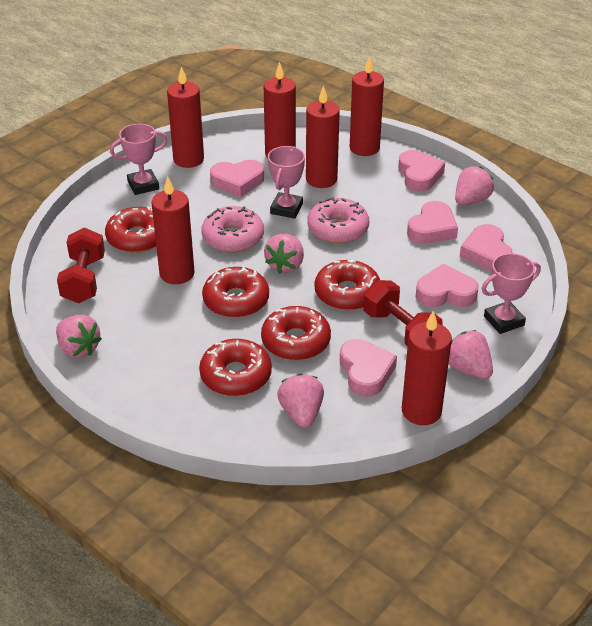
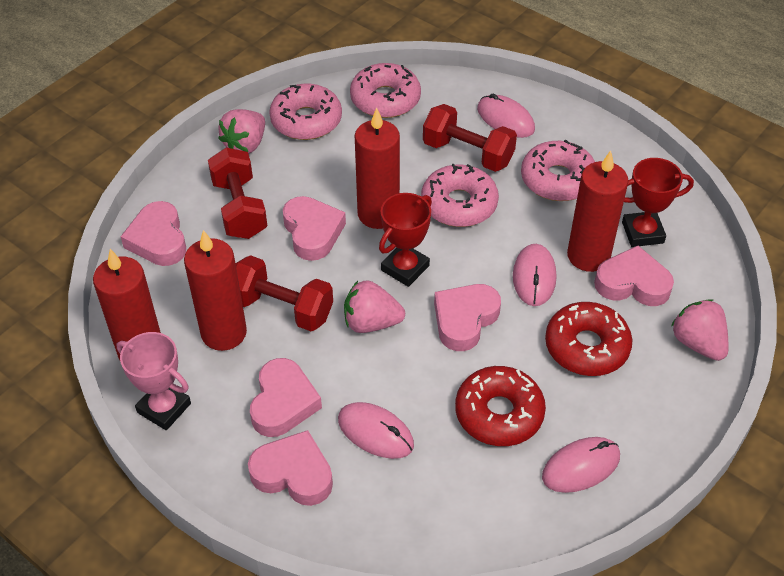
pink donut: [201,206,264,253] [308,197,369,244] = 2 -> [269,84,342,140] [350,63,421,118] [421,164,499,227] [521,140,595,201] = 4
pink mouse: none = 0 -> [338,402,414,459] [477,94,535,138] [513,244,557,306] [542,437,620,493] = 4
pink strawberry: [56,315,102,358] [264,234,304,273] [277,374,324,428] [449,330,493,379] [455,166,494,205] = 5 -> [218,109,265,154] [344,280,405,333] [671,299,729,361] = 3
pink trophy: [110,124,167,195] [268,146,305,219] [482,253,541,334] = 3 -> [116,332,191,430] = 1
red candle: [152,176,195,284] [167,67,204,168] [264,62,296,159] [306,85,340,188] [350,56,384,156] [402,311,452,425] = 6 -> [93,249,161,360] [184,230,247,351] [355,108,400,229] [567,150,628,272] = 4
red donut: [105,206,156,253] [199,339,272,396] [202,266,269,318] [261,306,331,360] [315,260,380,310] = 5 -> [455,366,546,446] [545,302,632,376] = 2
red dumbbell: [57,228,105,303] [363,280,443,346] = 2 -> [208,148,267,239] [235,255,333,331] [423,104,517,172] = 3
red trophy: none = 0 -> [379,193,432,287] [622,158,694,247] = 2

